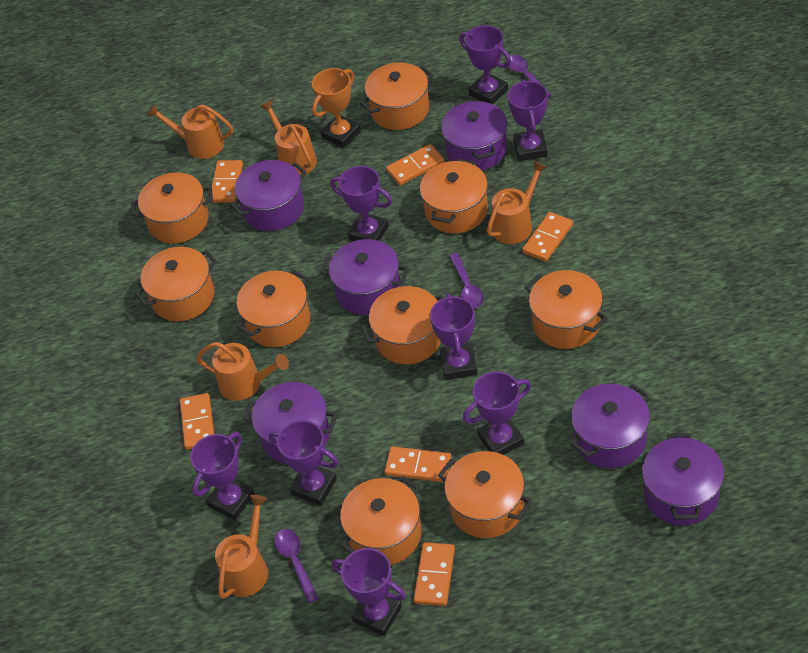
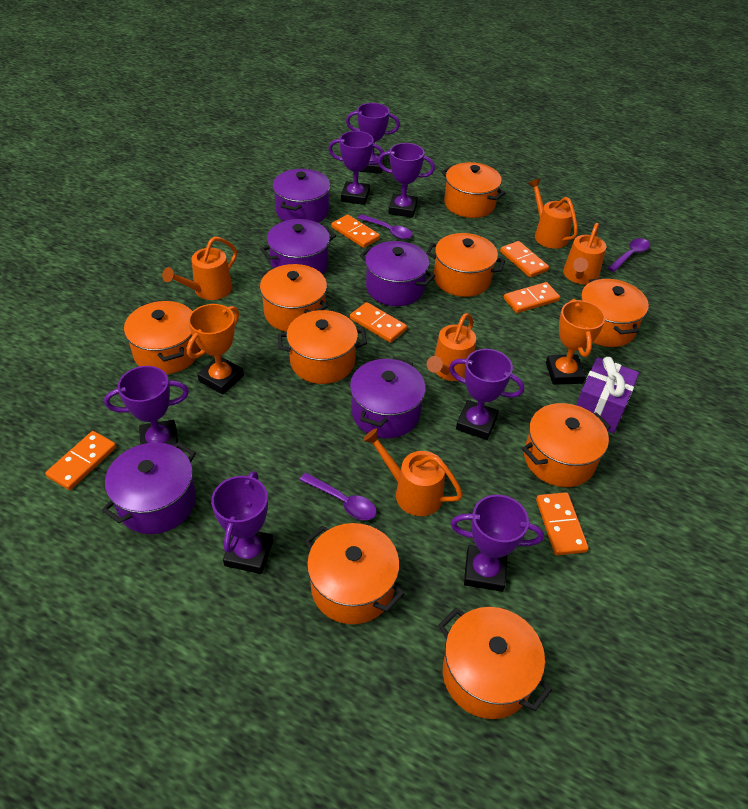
orange trophy: [312,68,361,148] = 1 -> [187,304,244,395] [546,299,606,385] = 2
purple gift: none = 0 -> [577,357,639,433] = 1
purple pot: [230,160,307,231] [243,382,337,464] [320,239,409,315] [441,100,507,170] [571,384,650,468] [642,433,724,525] = 6 -> [102,442,196,534] [260,219,336,274] [272,169,330,223] [350,357,426,438] [360,241,435,306] = 5
purple trophy: [190,432,255,520] [269,420,338,506] [330,166,393,241] [332,548,406,636] [430,293,478,380] [459,25,511,104] [463,372,531,455] [508,80,548,161] = 8 -> [104,366,189,446] [211,471,273,574] [328,131,384,205] [346,103,400,174] [378,143,435,218] [449,349,524,440] [451,495,544,592] = 7

